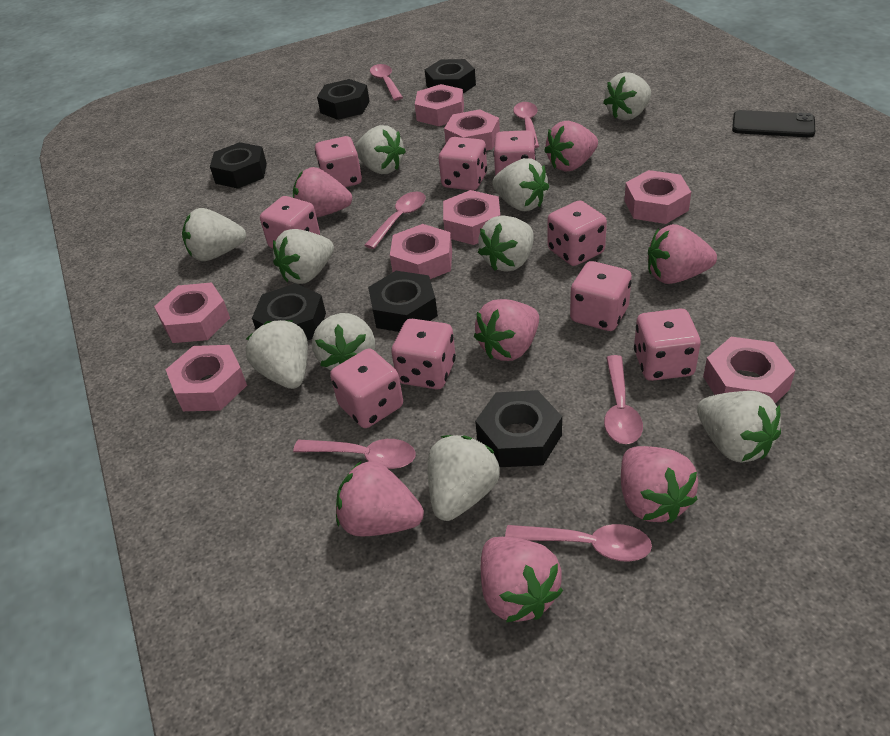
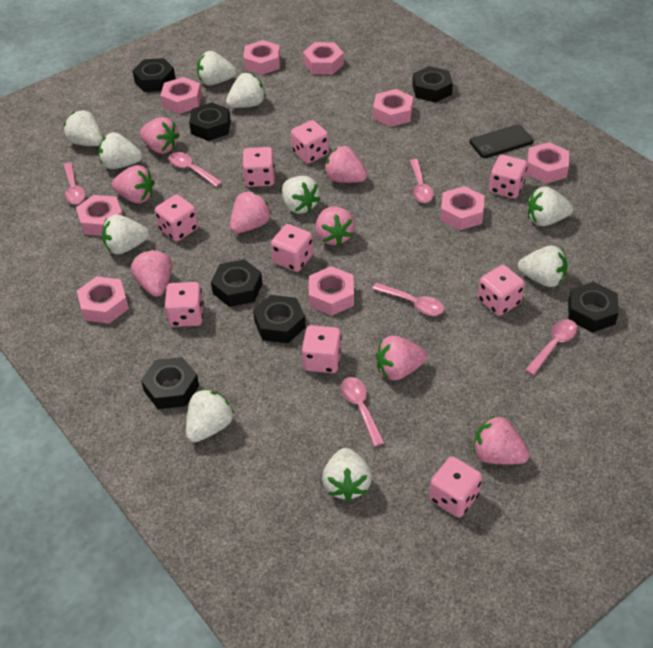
black nut: [210,142,267,189] [252,283,326,341] [317,79,370,120] [368,271,438,332] [425,59,476,94] [475,390,562,467] = 6 -> [132,58,175,92] [141,357,199,409] [189,102,231,141] [211,259,263,307] [253,295,306,343] [412,66,453,103] [568,282,619,333] = 7
pink nut: [154,282,230,343] [165,345,247,411] [390,224,452,279] [415,84,464,126] [443,190,500,245] [444,109,500,151] [624,170,691,224] [703,337,795,404] = 8 -> [76,195,123,236] [77,276,129,324] [160,77,202,114] [243,40,280,75] [303,42,344,75] [309,266,354,316] [373,89,413,127] [440,186,484,230] [526,142,569,184] = 9
pink strawberry: [293,167,352,217] [336,461,424,537] [474,299,539,361] [481,537,563,623] [544,121,598,172] [621,446,698,523] [648,224,717,284] = 7 -> [111,165,155,204] [131,250,172,297] [140,117,180,154] [230,191,272,233] [316,207,355,246] [324,146,367,183] [376,336,427,381] [473,415,530,464] = 8

